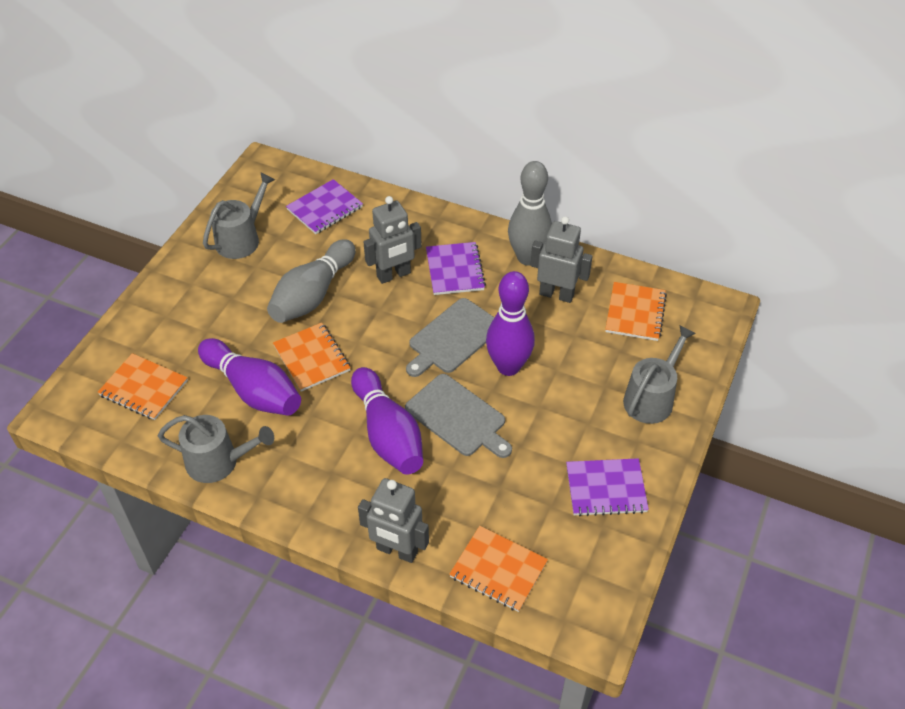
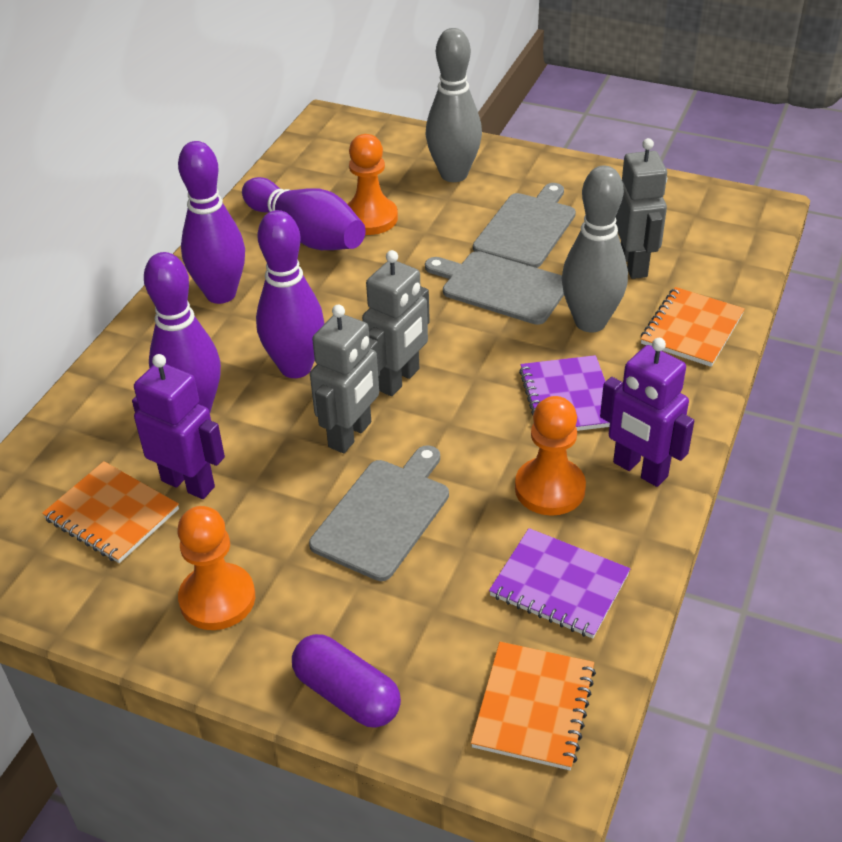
grey cutting board: [405,374,512,458] [406,298,495,377] = 2 -> [309,445,449,581] [425,251,564,325] [473,183,576,268] = 3
grey watering can: [158,415,274,483] [203,172,275,259] [623,325,696,424] = 3 -> none = 0
orange notebook: [97,353,188,420] [273,323,351,392] [449,526,548,612] [605,282,667,341] = 4 -> [42,461,179,563] [471,642,596,770] [641,287,745,367] = 3
orange pawn: none = 0 -> [177,506,255,630] [347,134,398,235] [515,396,586,516] = 3
purple bowling pin: [198,338,301,416] [351,367,423,475] [486,271,535,376] = 3 -> [144,252,221,412] [178,141,245,304] [242,177,366,250] [256,210,324,378] = 4
purple capsule: none = 0 -> [292,634,401,728] = 1
purple notebook: [286,179,363,234] [426,242,486,295] [566,458,649,516] = 3 -> [489,528,630,639] [519,355,610,431] = 2
purple robot: none = 0 -> [132,354,225,499] [600,338,694,487] = 2

